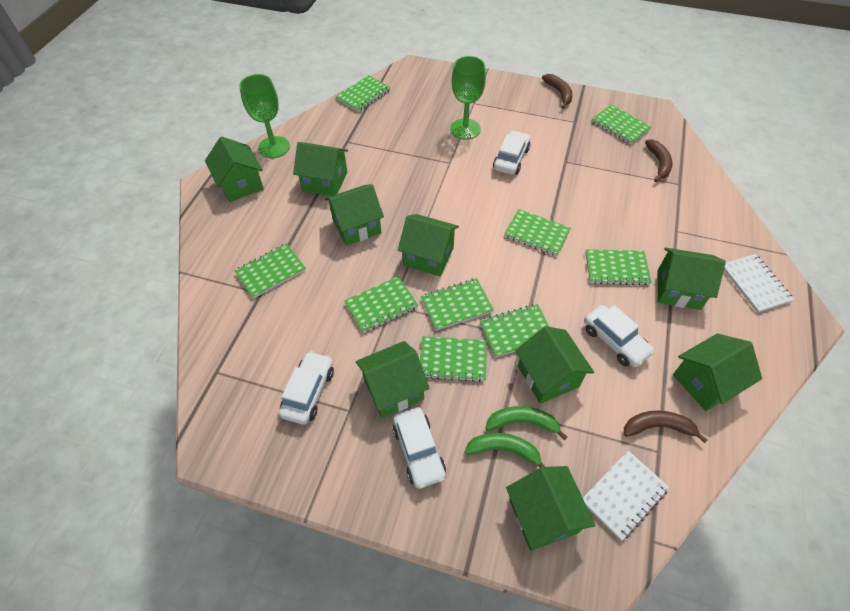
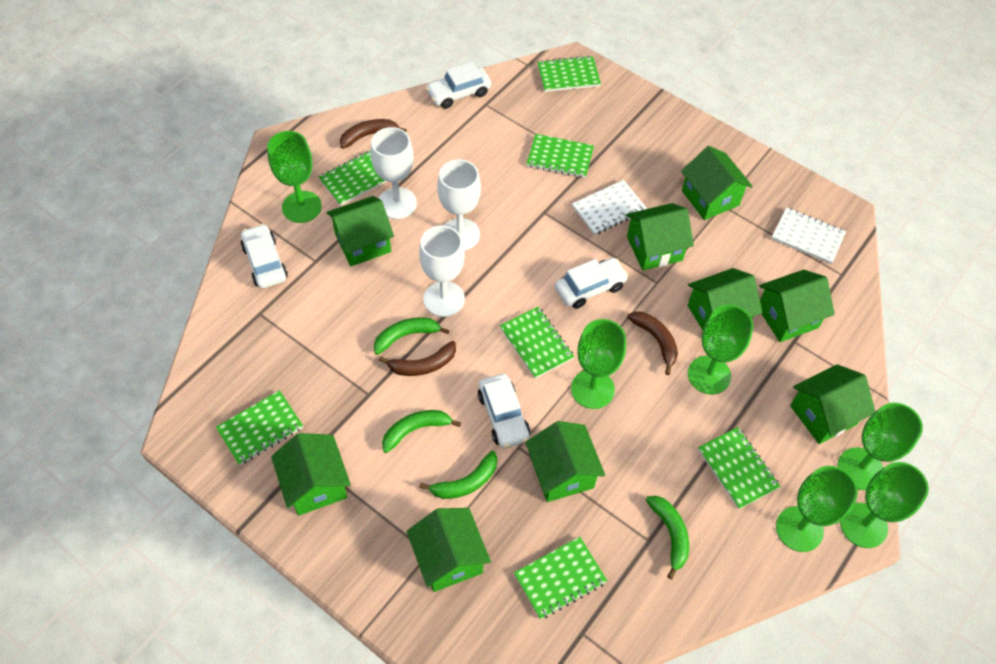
green banana: [464,433,545,468] [485,406,567,440] = 2 -> [374,317,449,355] [382,410,461,453] [419,451,497,499] [646,496,689,579] = 4
green goblet: [239,74,290,158] [450,56,486,140] = 2 -> [267,131,322,223] [571,319,626,409] [688,305,753,394] [776,466,858,552] [838,403,923,490] [840,462,929,548] = 6
green notebook: [234,243,306,299] [336,75,391,112] [345,276,418,333] [420,336,487,382] [421,278,494,331] [480,304,549,357] [504,209,571,256] [585,249,651,285] [591,104,651,144] = 9 -> [216,390,303,465] [319,151,388,206] [500,307,574,379] [514,537,607,619] [527,134,594,178] [538,56,601,92] [698,427,780,509] = 7
white goblet: none = 0 -> [371,127,417,219] [419,225,465,317] [437,159,481,251] = 3

